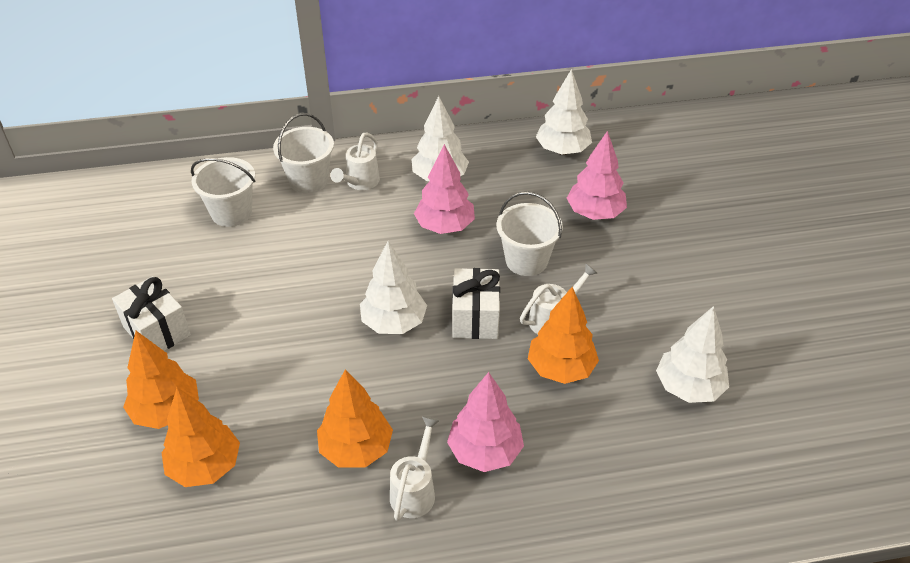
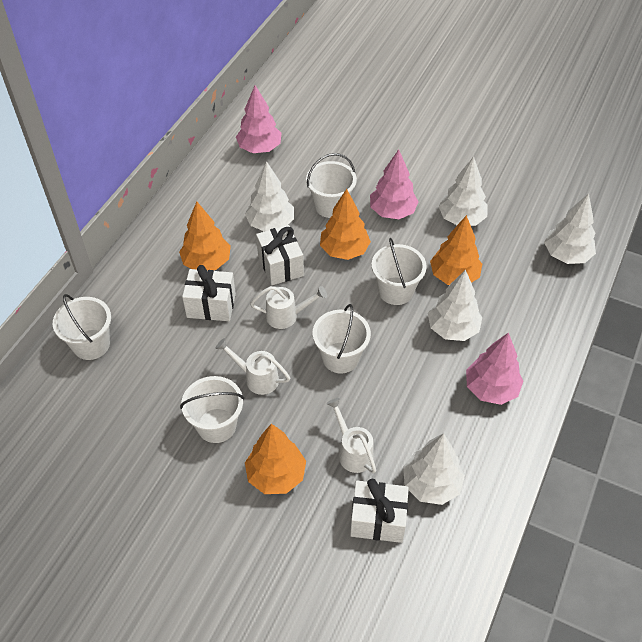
white bucket: [191,157,255,227] [273,113,334,194] [497,192,563,276] = 3 -> [53,294,111,360] [180,376,244,443] [306,153,357,218] [313,304,371,373] [372,238,427,305] = 5
white gift: [112,276,191,351] [452,268,500,339] = 2 -> [182,265,236,321] [256,225,304,285] [350,479,409,543] = 3
white tree: [360,241,427,334] [411,96,469,181] [536,69,592,155] [656,306,729,403] = 4 -> [245,161,294,232] [403,433,465,505] [428,269,482,341] [438,157,487,226] [544,193,596,264] = 5

